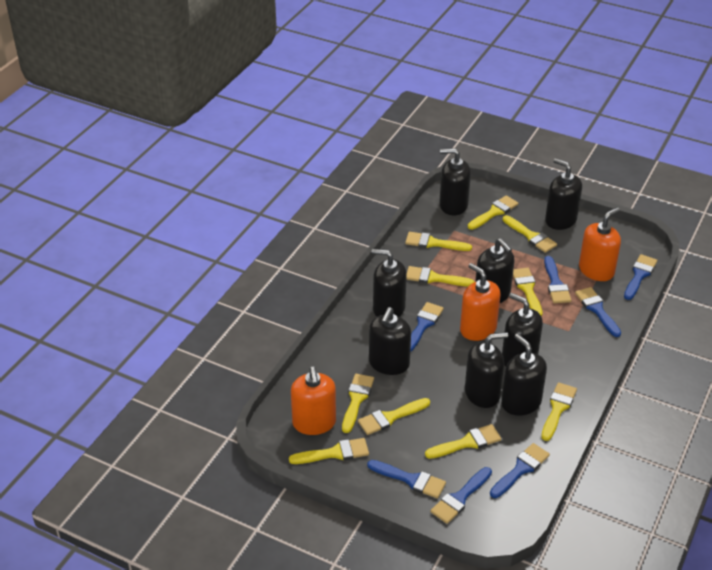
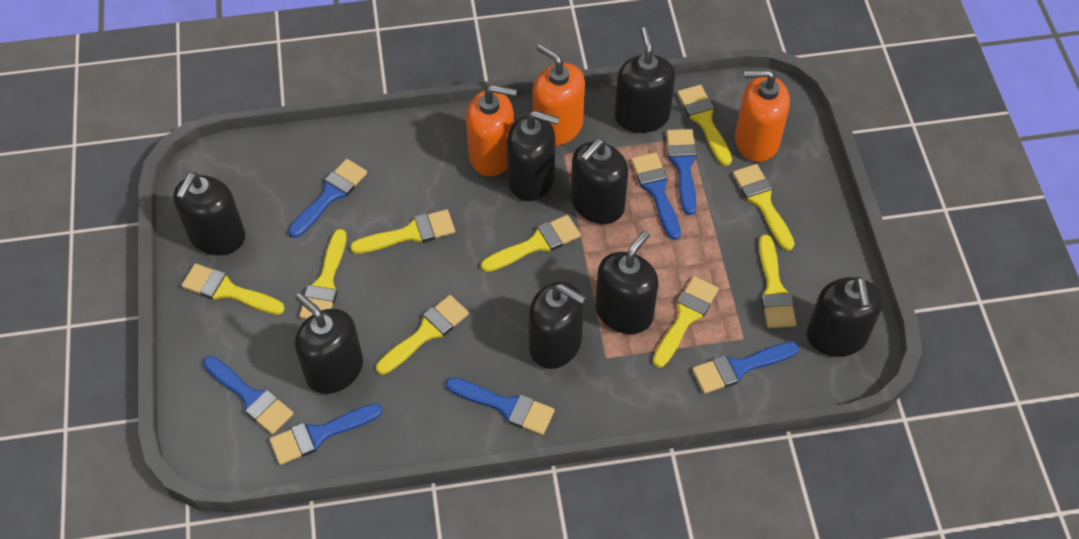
yellow brush: [289,438,369,464] [342,374,374,433] [358,398,430,435] [405,232,472,251] [406,266,475,287] [425,424,501,459] [468,195,518,230] [503,215,557,253] [513,268,543,316] [541,382,577,441] = 10 -> [181,263,285,315] [299,229,346,319] [350,209,455,254] [376,295,469,375] [481,215,581,272] [653,276,719,368] [677,85,732,166] [733,164,795,251] [759,235,797,328] = 9

